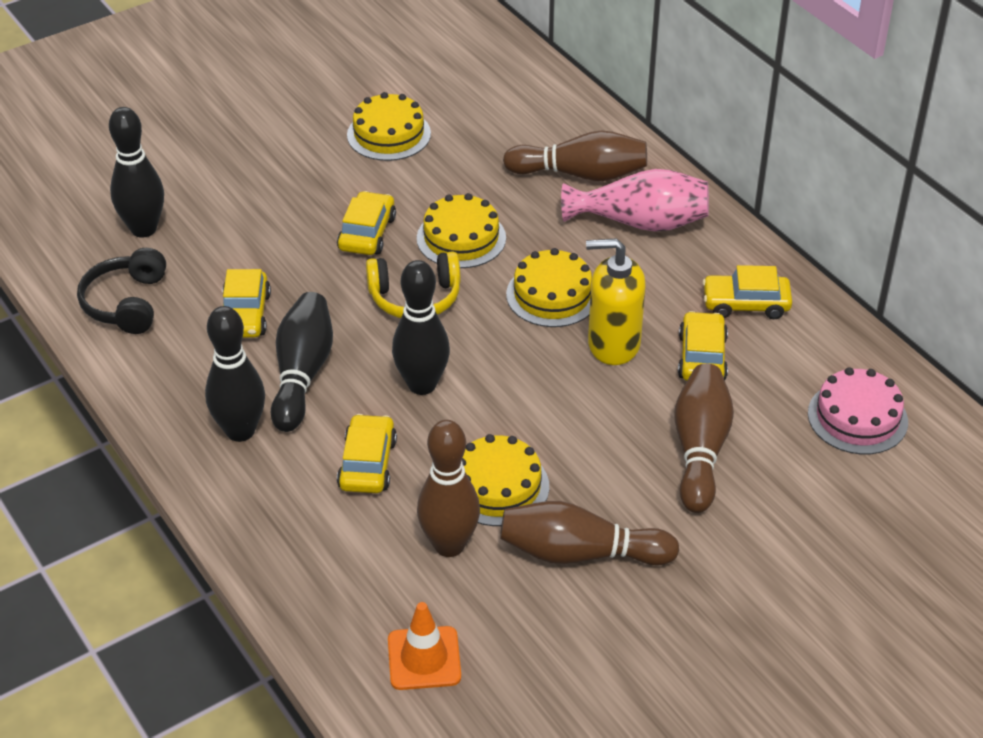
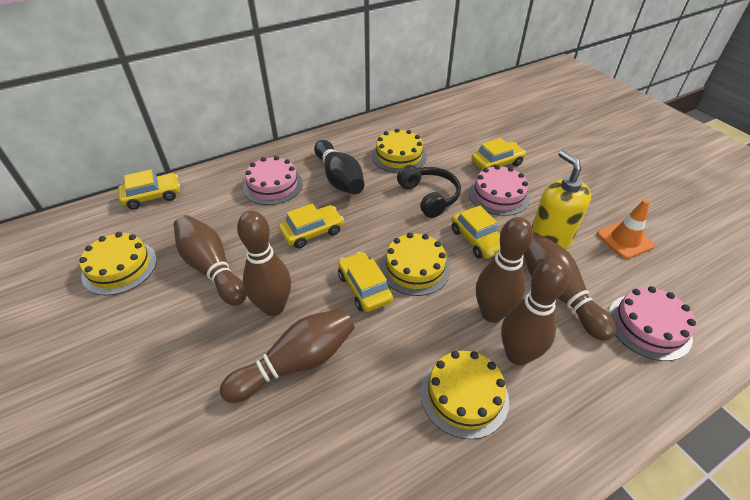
black bowling pin: [109,107,164,238] [205,306,265,442] [271,292,333,432] [392,260,450,395] = 4 -> [314,140,364,195] = 1
brown bowling pin: [417,420,480,557] [500,501,679,565] [503,130,647,181] [675,364,734,513] = 4 -> [174,215,246,306] [220,308,355,403] [237,211,291,316] [476,217,533,323] [501,259,569,365] [523,233,616,341] = 6
pink cake: [808,367,908,455] = 1 -> [243,156,303,205] [469,165,530,216] [608,286,696,361] = 3
pink vase: [561,169,709,232] = 1 -> none = 0
yellow headphones: [366,251,461,318] = 1 -> none = 0

